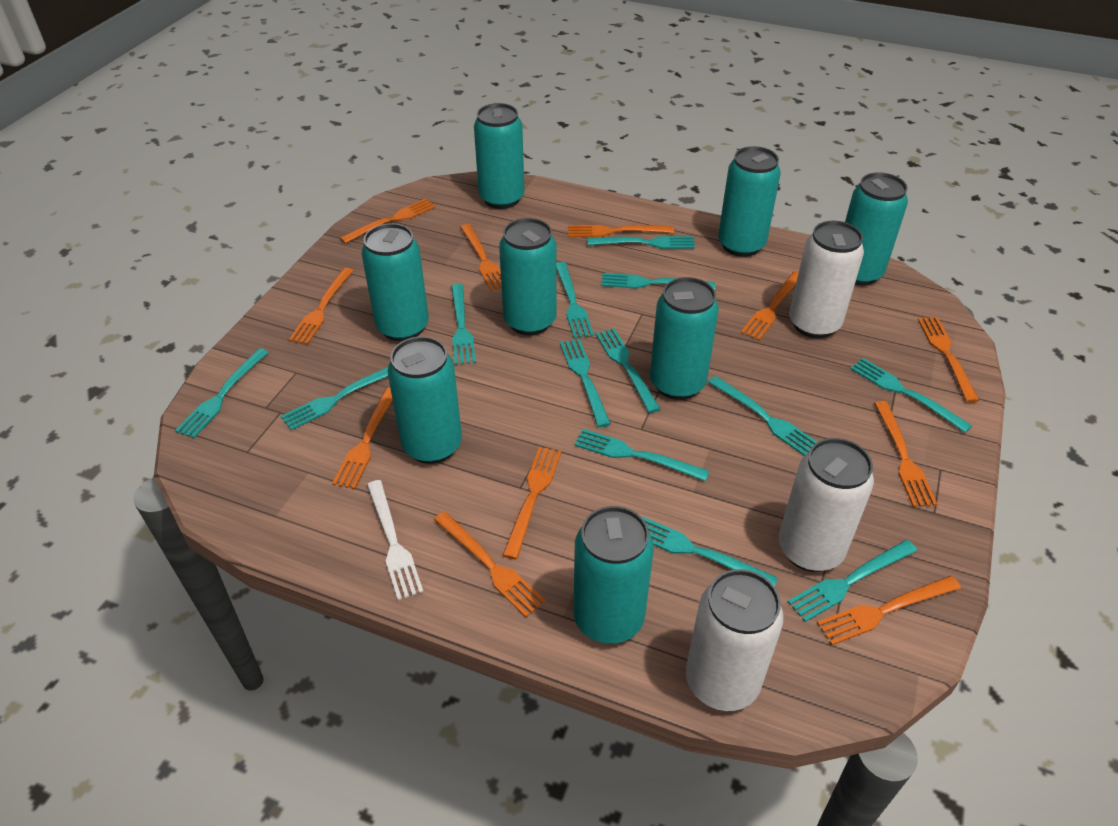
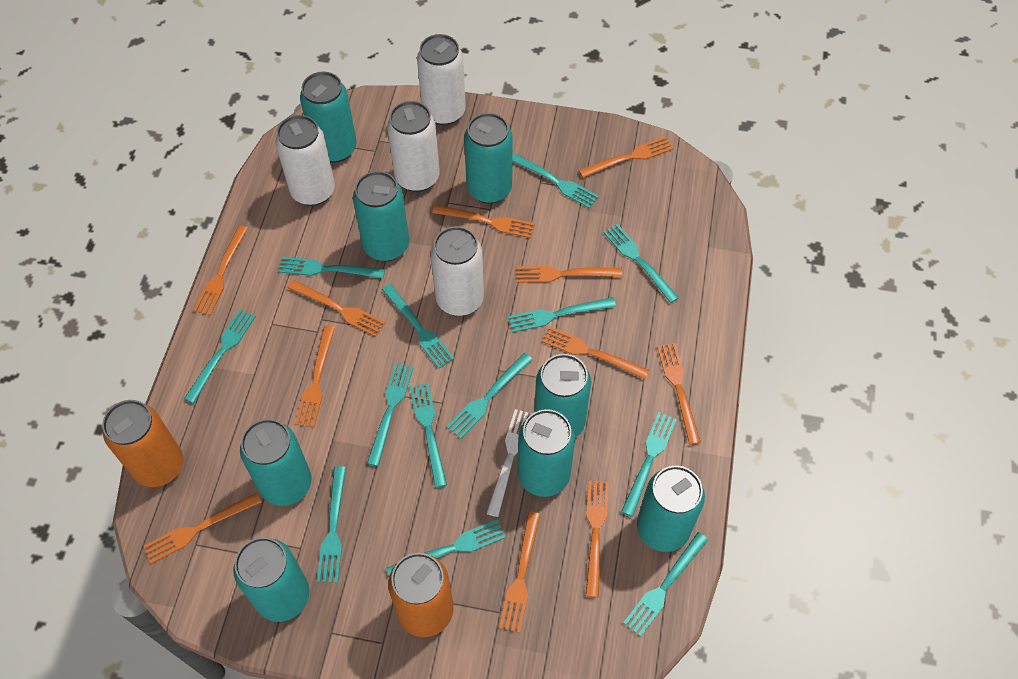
orange can: none = 0 -> [102,400,183,487] [388,553,453,637] = 2
white can: [686,569,783,711] [779,438,874,572] [789,221,864,338] = 3 -> [275,115,335,206] [387,101,440,192] [417,34,466,126] [431,226,484,316] = 4

